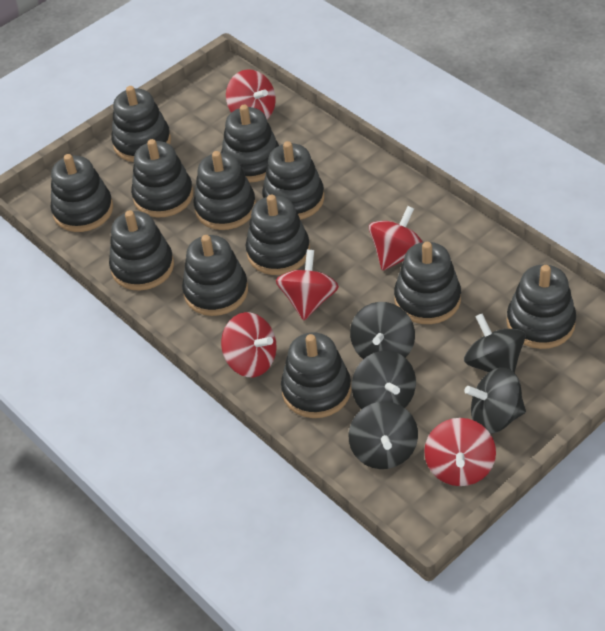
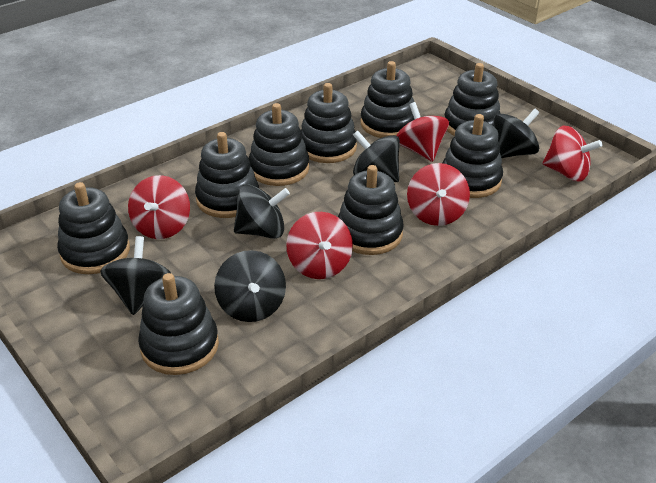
black stacking toy: [50,154,113,232] [109,210,174,290] [111,86,171,162] [131,139,193,217] [182,235,248,316] [194,151,256,230] [221,105,279,183] [246,195,310,275] [262,141,324,220] [281,332,351,418] [394,242,461,324] [507,265,576,349] = 12 -> [57,182,130,274] [138,273,219,375] [195,132,259,218] [249,103,309,186] [301,83,357,163] [338,165,404,255] [361,61,415,138] [442,114,503,198] [445,63,501,136] = 9

